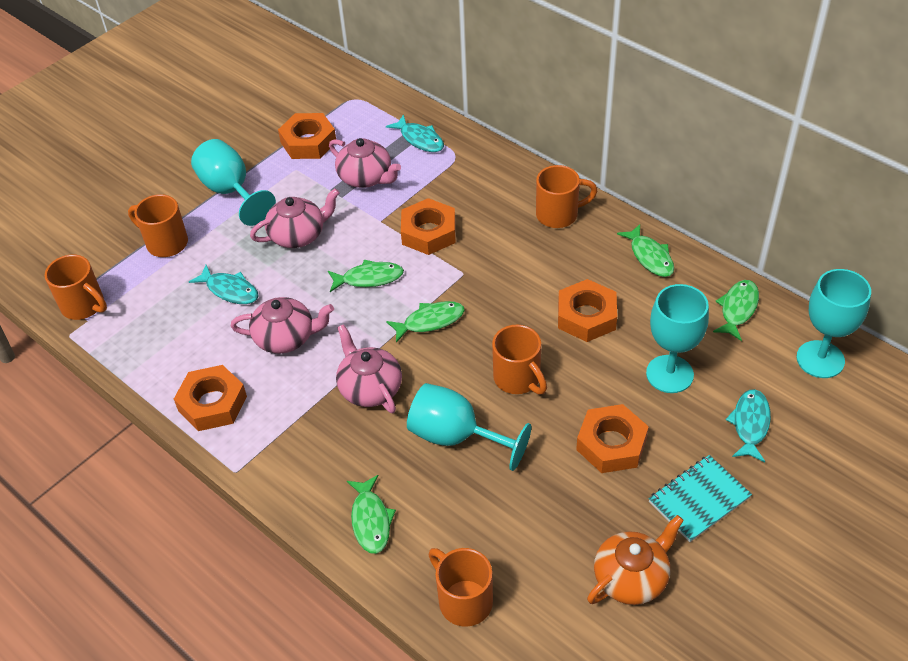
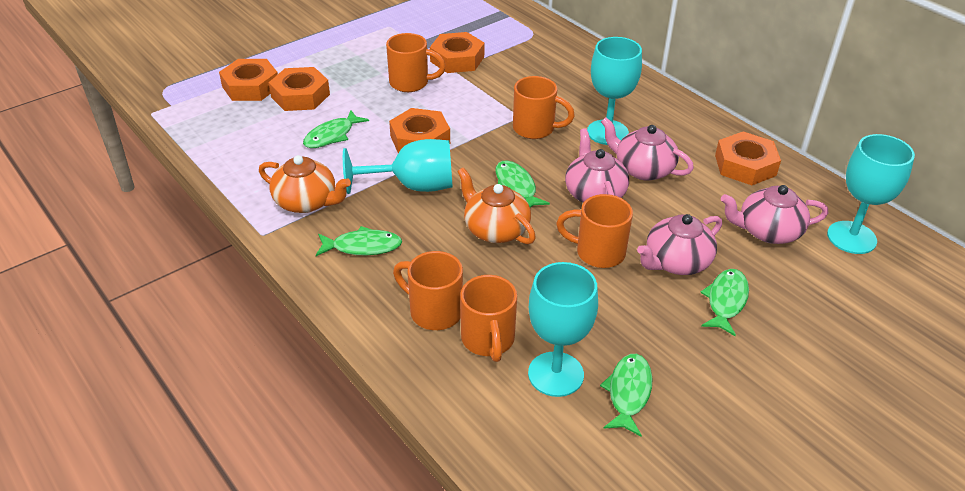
orange teapot: [587,515,684,605] = 1 -> [259,155,351,213] [457,167,536,244] = 2
turquoise fish: [189,265,258,304] [386,114,444,152] [726,389,771,462] = 3 -> none = 0
turquoise notebook: [648,455,752,542] = 1 -> none = 0

